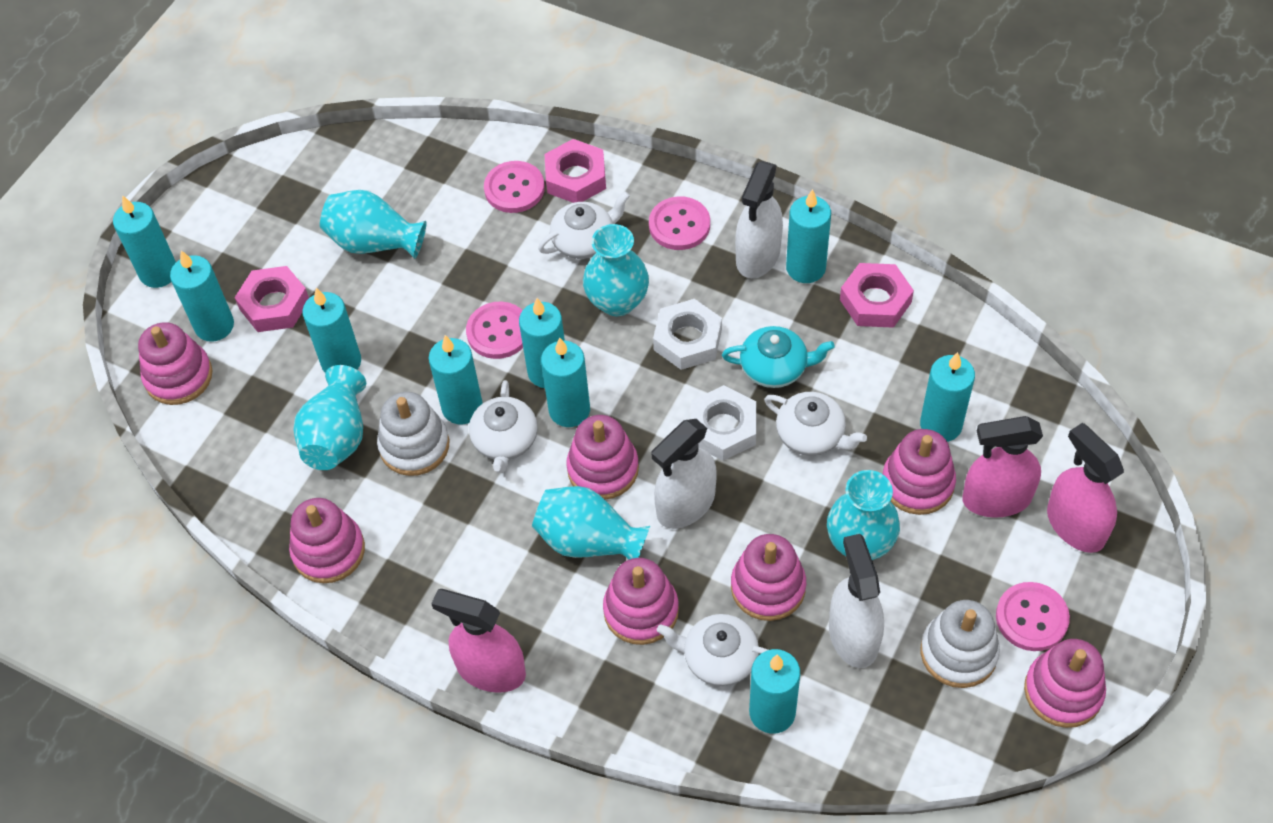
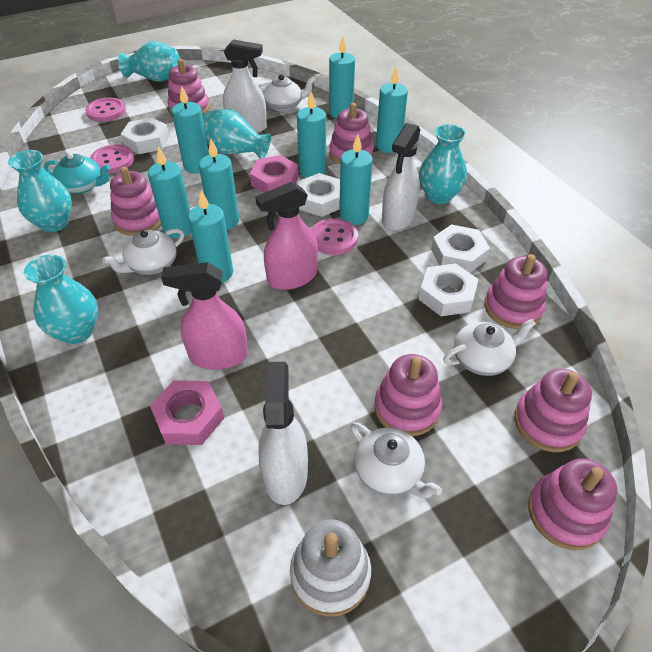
pink button: [466,301,523,359] [484,161,545,213] [649,196,710,250] [996,582,1070,651] = 4 -> [85,98,126,122] [90,144,134,173] [311,218,358,255] = 3
pink nut: [235,266,309,332] [545,139,606,203] [840,263,914,328] = 3 -> [150,380,224,445] [250,155,299,193] = 2
pink spray bottle: [431,589,526,693] [962,416,1043,518] [1047,423,1124,553] = 3 -> [161,262,248,370] [255,182,318,290] = 2
turquoise candle: [113,195,176,288] [170,251,234,342] [302,288,361,373] [429,335,483,424] [519,298,565,388] [541,338,590,427] [749,649,800,734] [786,189,831,283] [920,352,975,442] = 9 -> [148,146,191,238] [172,85,209,174] [188,191,233,283] [199,139,239,230] [297,92,326,178] [329,36,355,119] [339,134,373,225] [376,67,408,153] = 8
white nut: [653,299,722,370] [691,385,756,461] = 2 -> [121,117,169,154] [298,173,340,217] [419,263,479,316] [431,224,490,273] = 4
white stacking toy: [377,392,449,476] [921,600,1000,688] = 2 -> [290,519,371,617] = 1

